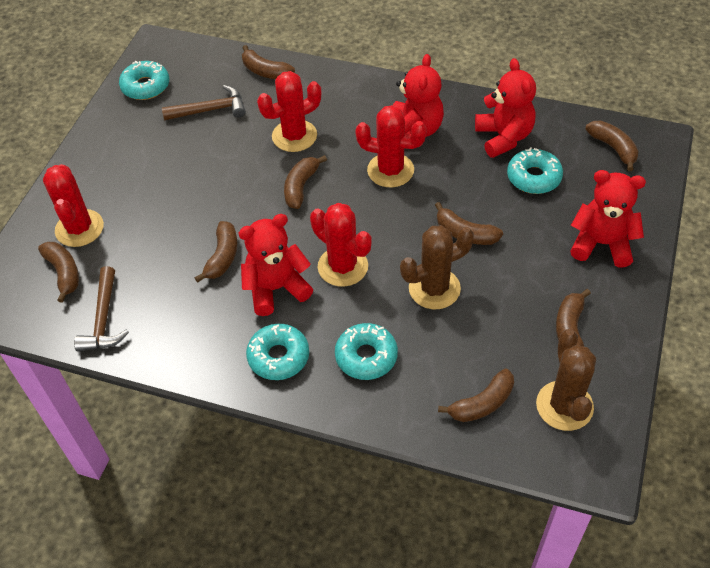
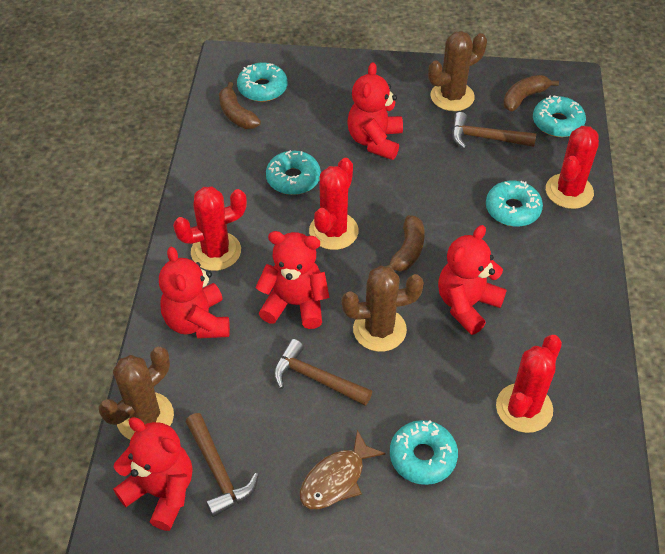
brown banana: [38,242,79,303] [195,221,237,283] [242,45,295,79] [284,155,327,209] [435,202,503,245] [438,368,514,422] [556,289,591,347] [585,120,639,171] = 8 -> [219,82,261,129] [385,215,425,271] [503,75,559,111] = 3
brown cactus: [400,225,474,309] [536,329,596,431] = 2 -> [99,347,174,440] [342,266,424,352] [428,31,487,111] = 3
brown fish: none = 0 -> [300,430,386,509] = 1
brown hammer: [74,266,129,351] [162,85,246,121] = 2 -> [186,413,259,517] [273,339,372,406] [452,112,536,149] = 3
red teddy bear: [239,214,313,316] [393,54,444,137] [475,58,536,158] [570,170,646,268] = 4 -> [113,417,192,531] [159,246,230,339] [255,231,329,329] [347,62,403,160] [438,225,507,335] = 5
turquoise donut: [119,61,169,100] [246,324,309,380] [335,323,398,380] [507,147,563,194] = 4 -> [237,62,287,102] [266,150,321,195] [390,420,458,485] [486,181,543,227] [533,95,586,137] = 5

